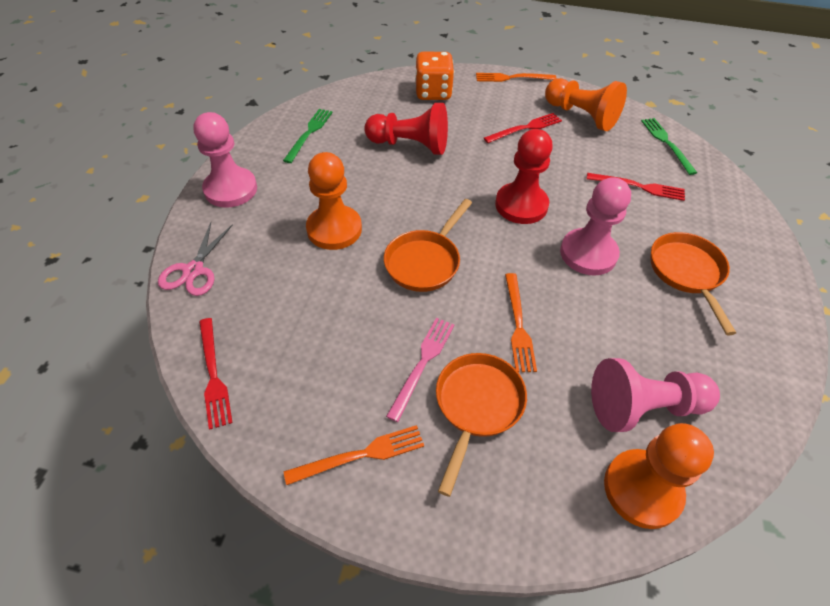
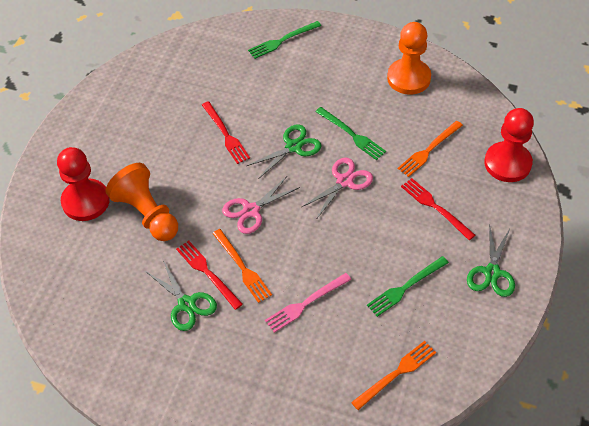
green fork: [283,109,333,163] [641,118,697,175] = 2 -> [248,21,321,59] [315,107,386,160] [367,256,449,317] = 3
green scissors: none = 0 -> [145,260,217,331] [247,125,322,179] [467,223,515,297] = 3
orange dice: [415,52,454,100] = 1 -> none = 0
orange pan: [384,199,472,292] [436,353,527,497] [650,232,736,335] = 3 -> none = 0
orange pawn: [306,152,362,250] [545,78,627,131] [604,423,714,529] = 3 -> [105,163,178,241] [387,22,431,95] = 2
pink pawn: [193,112,257,208] [560,177,631,275] [591,358,720,432] = 3 -> none = 0
pink scissors: [158,222,233,296] = 1 -> [222,176,300,234] [302,157,373,218] = 2

